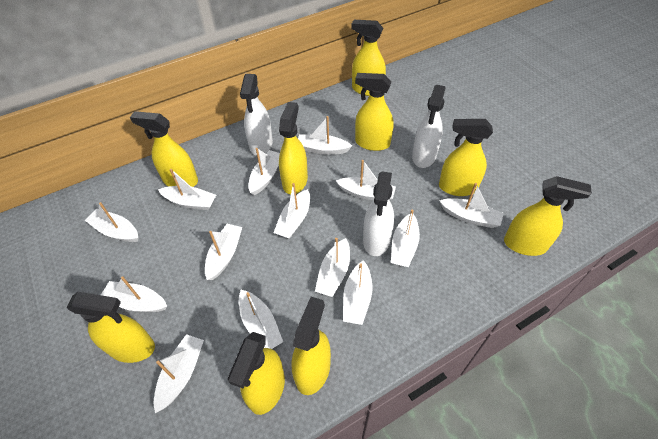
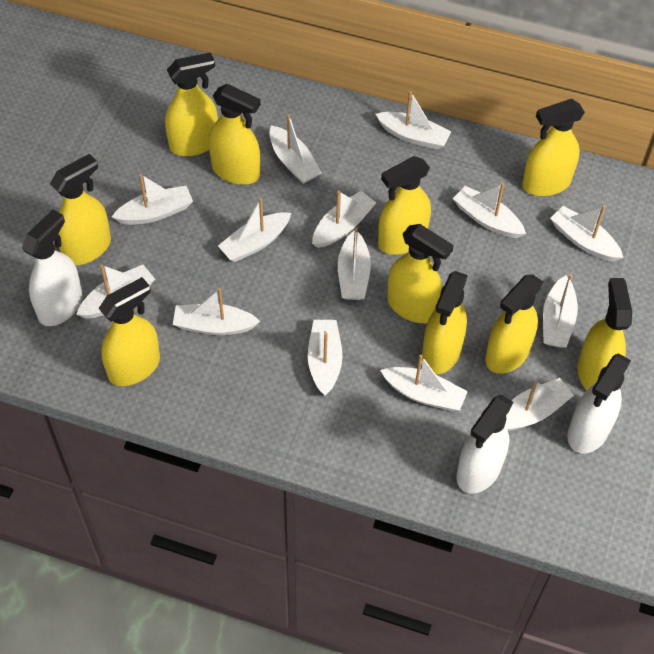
yellow spray bottle: [67,292,155,363] [130,111,198,187] [228,332,285,415] [279,102,308,195] [292,297,331,395] [351,20,386,96] [355,73,393,151] [439,119,493,196] [504,176,592,256] = 9 -> [50,154,111,265] [98,277,160,386] [165,52,218,156] [209,84,261,185] [378,156,431,255] [387,224,454,323] [422,271,468,374] [485,274,543,374] [522,99,585,196] [577,278,632,390] = 10

